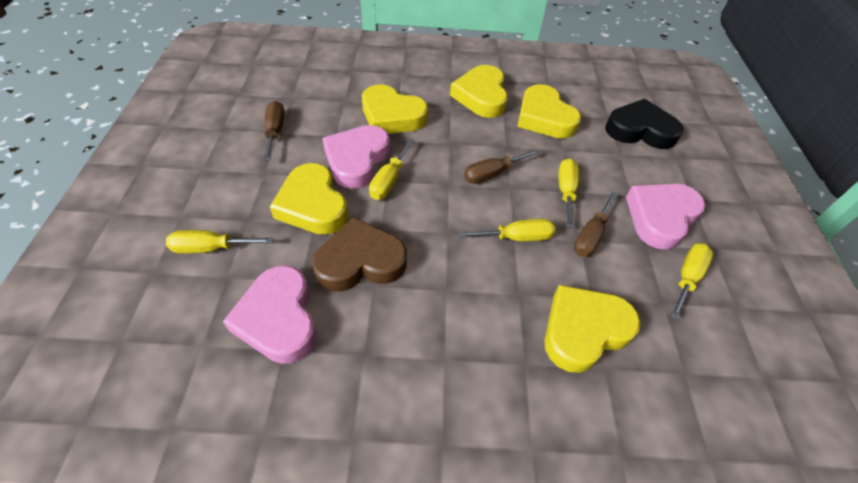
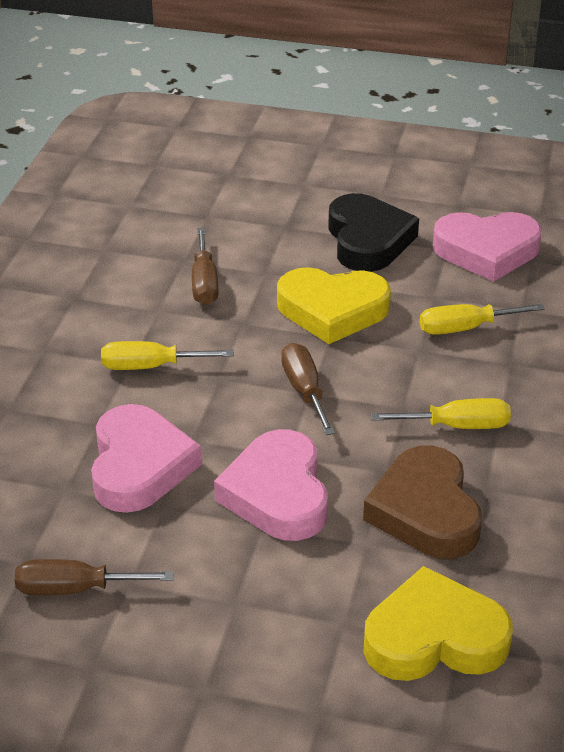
yellow heart: [270,163,349,235] [362,84,428,134] [450,65,508,118] [517,84,581,138] [544,285,641,373] = 5 -> [277,267,391,344] [363,566,513,681] = 2
yellow screwdriver: [166,230,273,254] [369,139,414,200] [458,219,555,241] [558,158,579,228] [670,243,713,320] = 5 -> [101,341,234,370] [371,398,511,429] [420,304,545,335] = 3

